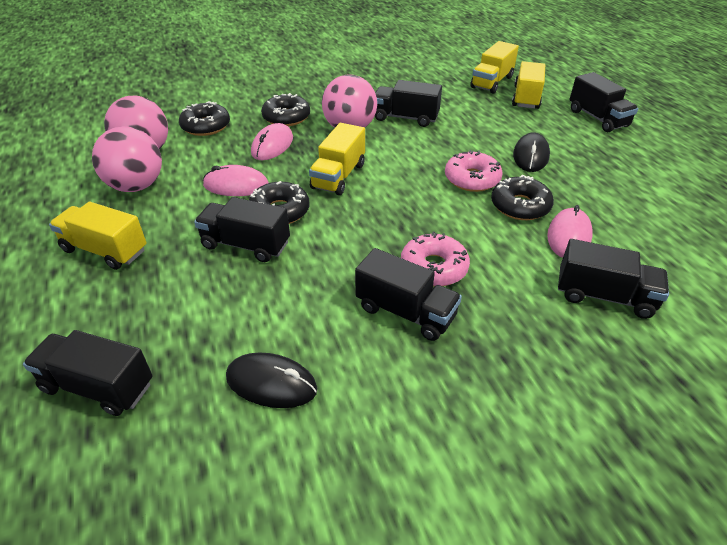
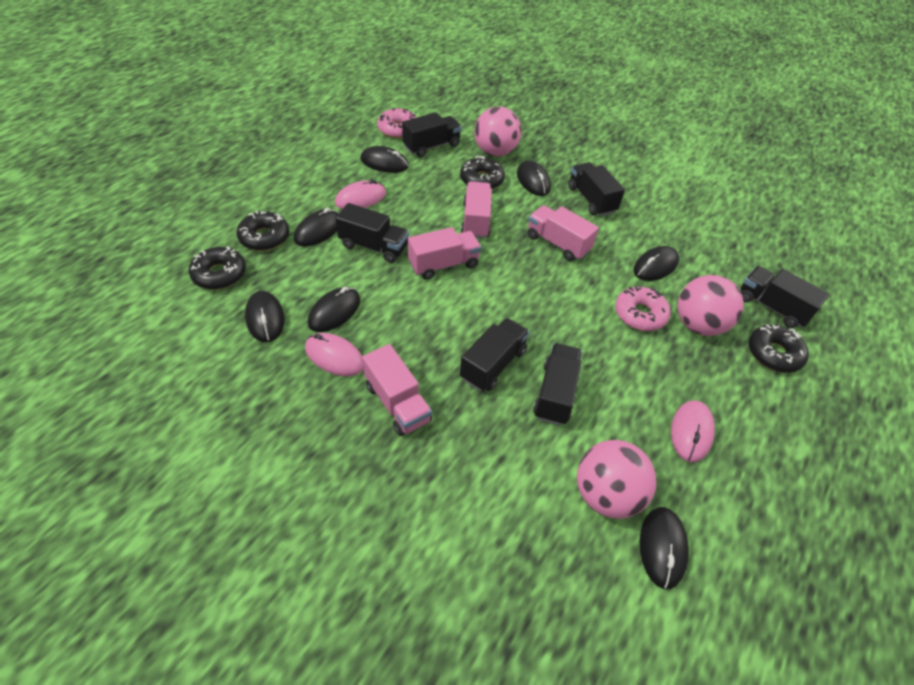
black mouse: [226,353,317,408] [513,132,550,172] = 2 -> [245,291,285,342] [294,208,339,246] [308,287,360,332] [360,146,409,173] [517,160,551,196] [633,246,679,281] [640,507,689,589] = 7
pink truck: none = 0 -> [362,344,432,436] [408,227,481,280] [461,182,492,239] [528,205,599,261] = 4
yellow truck: [49,202,147,270] [309,123,365,195] [470,41,519,94] [512,61,545,109] = 4 -> none = 0

